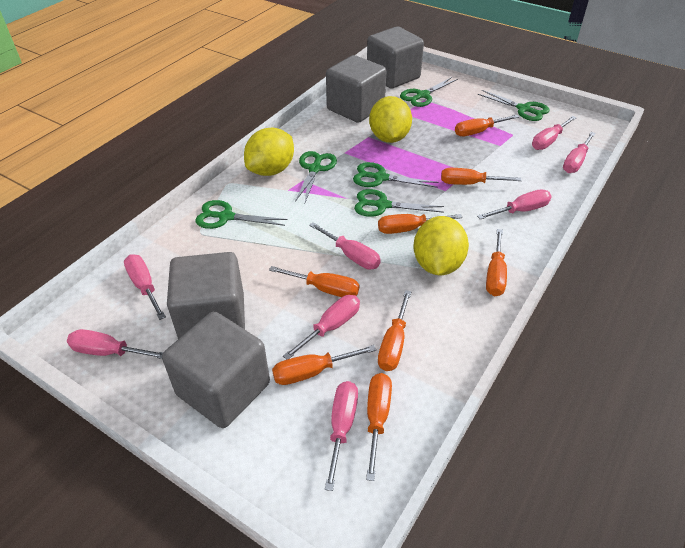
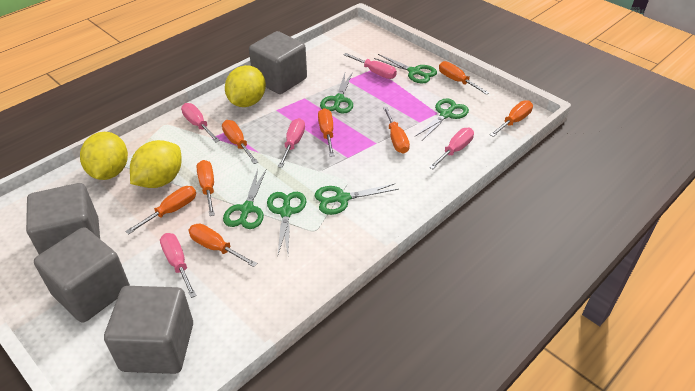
pink screwdriver: [67,329,163,359] [124,254,166,320] [283,295,360,360] [309,222,381,269] [325,381,358,491] [477,189,552,219] [532,116,577,150] [563,132,596,173] = 8 -> [160,233,197,298] [181,103,220,142] [278,118,305,168] [343,53,397,79] [429,128,474,169] = 5

